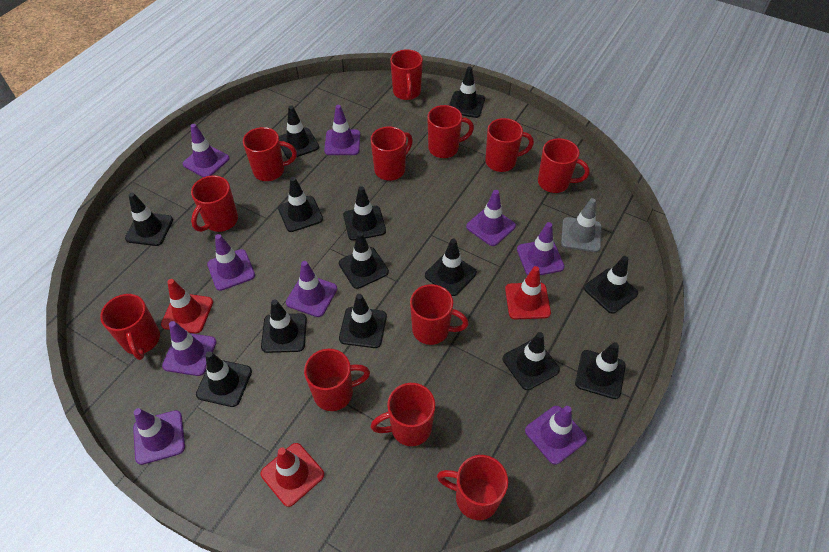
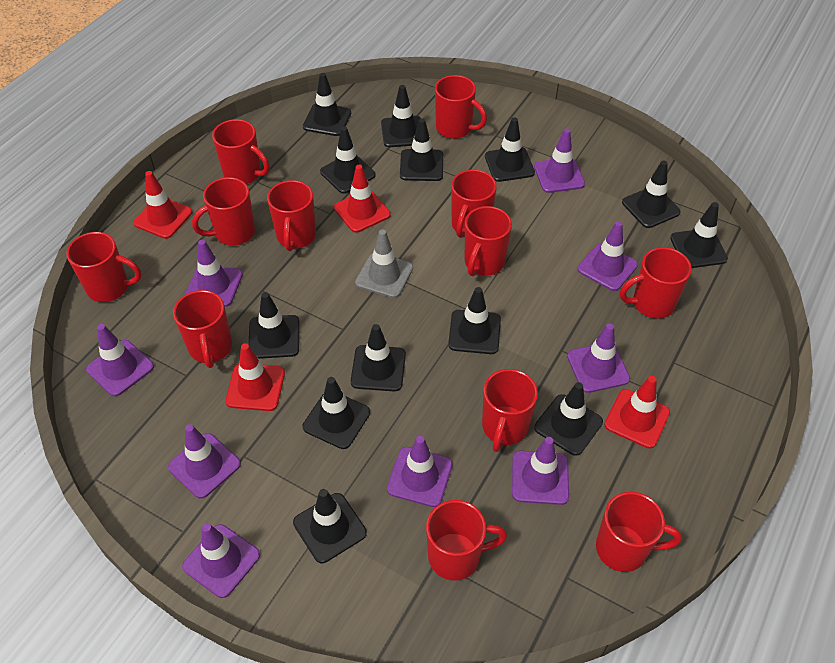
red traffic cone: [161,279,213,333] [261,443,324,507] [505,266,551,319] = 3 -> [133,171,192,239] [225,343,285,411] [334,165,391,233] [604,376,670,448] = 4

